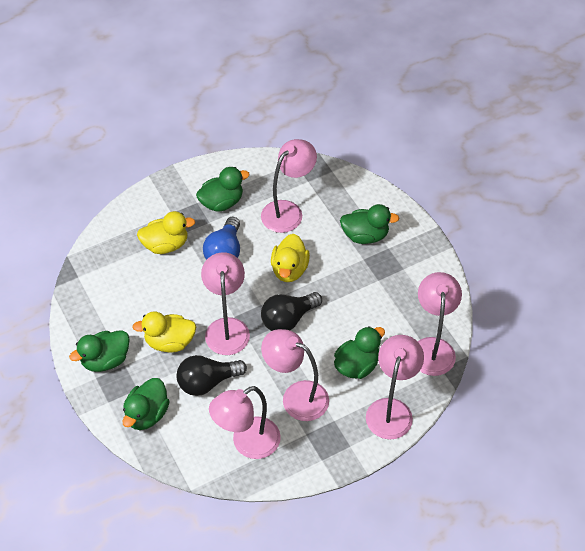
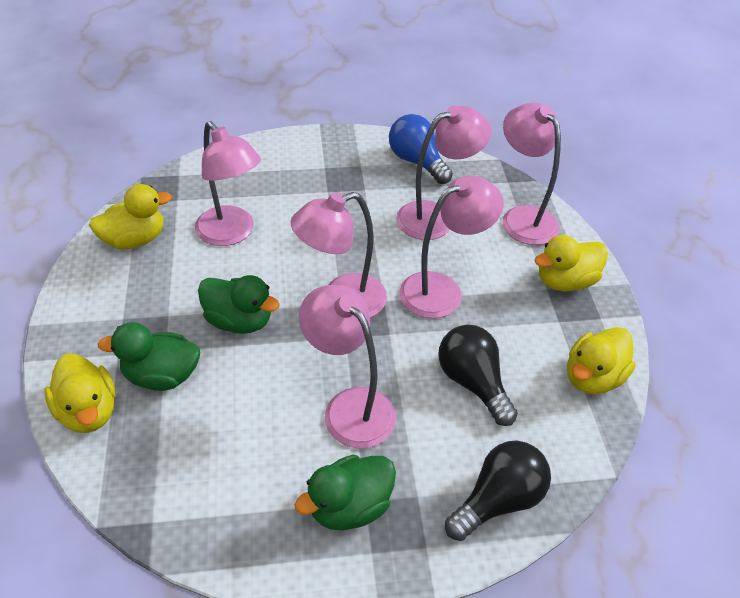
green duck: [69,330,130,372] [122,378,170,430] [196,167,249,212] [334,326,385,379] [340,204,399,244] = 5 -> [98,322,200,391] [198,275,280,334] [294,455,396,530] = 3
yellow duck: [132,311,196,353] [137,211,195,254] [271,234,310,282] = 3 -> [44,354,115,433] [89,184,172,249] [535,235,608,291] [567,327,636,394] = 4

